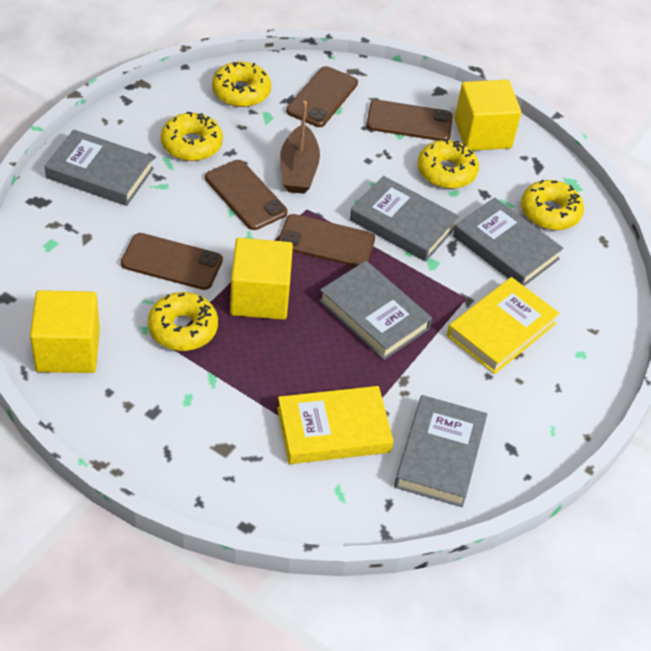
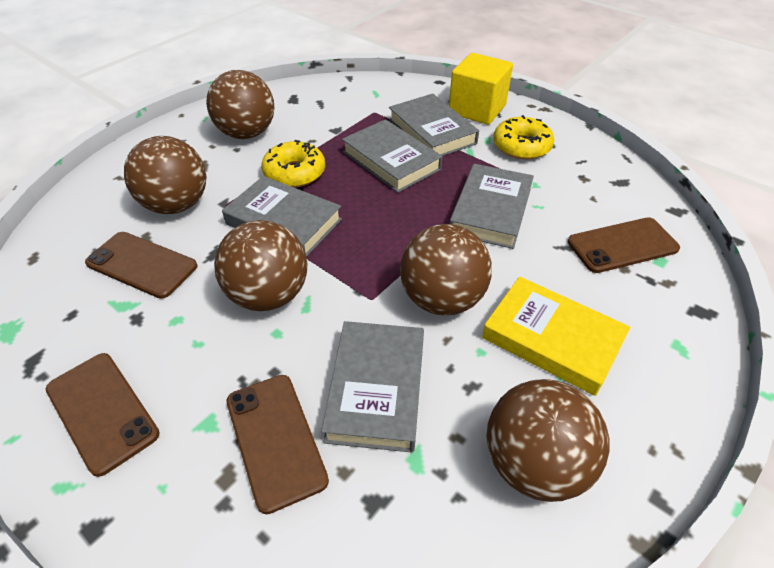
brown ball: none = 0 -> [124,136,207,214] [206,70,274,139] [214,220,307,311] [400,224,492,315] [486,379,609,502] = 5
brown boat: [280,101,320,194] = 1 -> none = 0
brown phone: [121,233,223,290] [205,160,287,230] [278,214,375,267] [286,66,358,127] [367,100,453,141] = 5 -> [46,353,160,477] [85,232,197,299] [227,375,329,514] [568,217,680,273] = 4
yellow book: [277,386,394,464] [447,277,559,374] = 2 -> [482,277,630,396] = 1
yellow cube: [30,290,100,373] [230,238,293,320] [455,80,521,151] = 3 -> [449,53,513,125] = 1
yellow donut: [148,292,218,351] [161,112,223,161] [212,62,271,107] [418,139,479,189] [521,180,584,230] = 5 -> [261,140,325,188] [493,115,554,160] = 2

